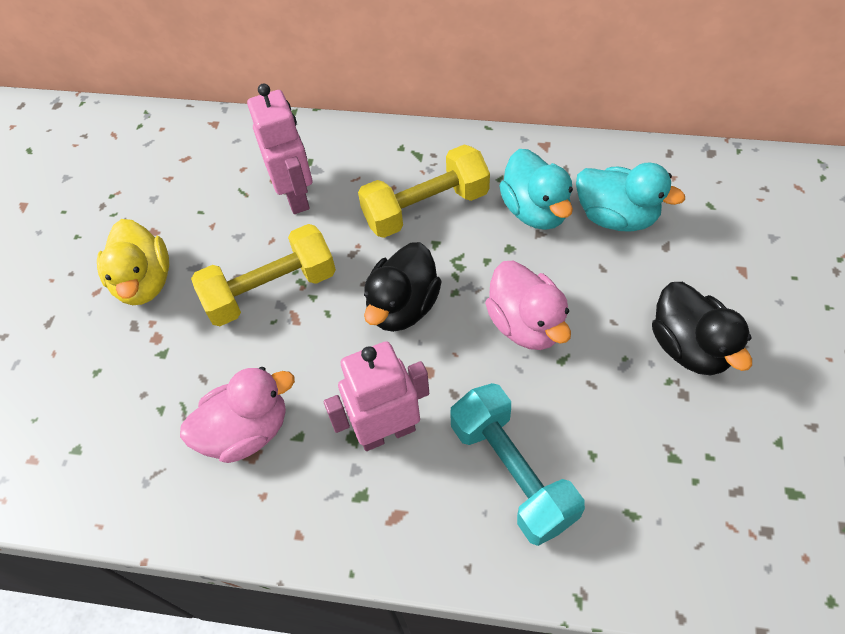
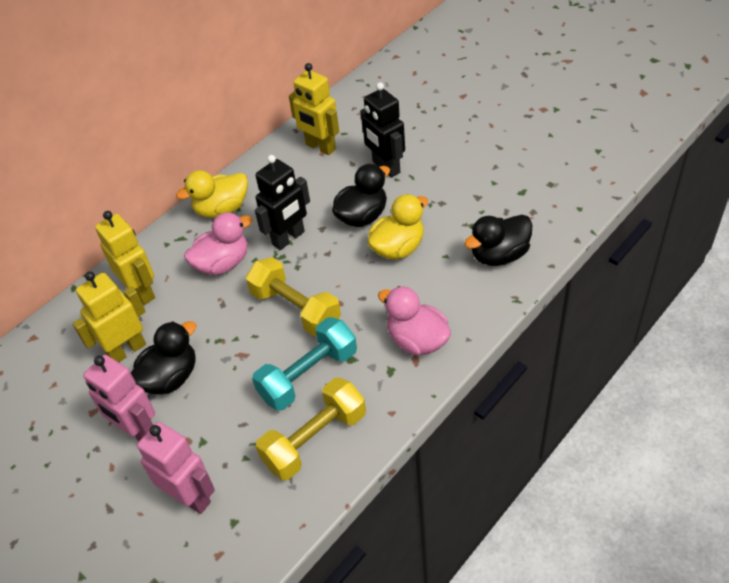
black duck: [364,242,442,332] [652,282,752,375] = 2 -> [131,321,197,395] [332,164,390,227] [464,215,532,266] = 3
black robot: none = 0 -> [255,155,310,250] [361,82,405,178] = 2
turquoise duck: [499,149,573,230] [576,163,685,232] = 2 -> none = 0
yellow duck: [97,219,169,305] = 1 -> [176,170,248,218] [368,194,428,260] = 2
yellow robot: none = 0 -> [73,271,146,362] [95,211,155,305] [289,63,339,155] = 3

